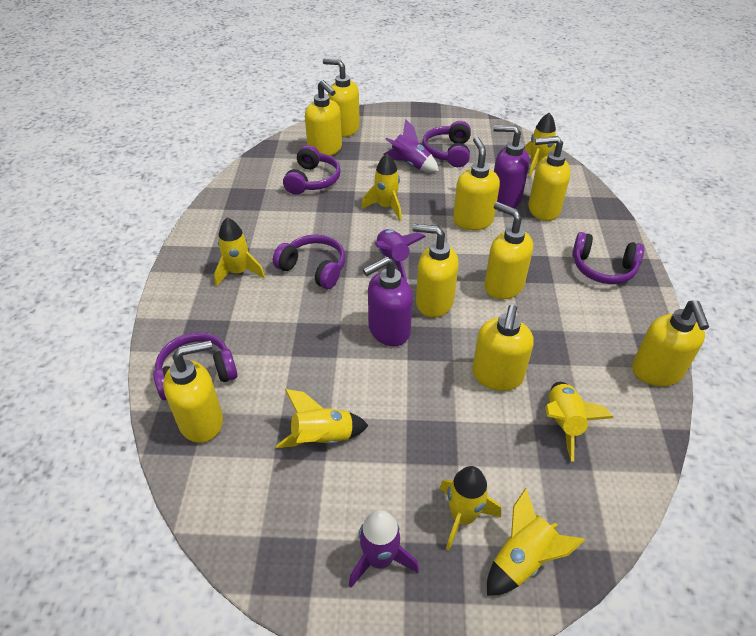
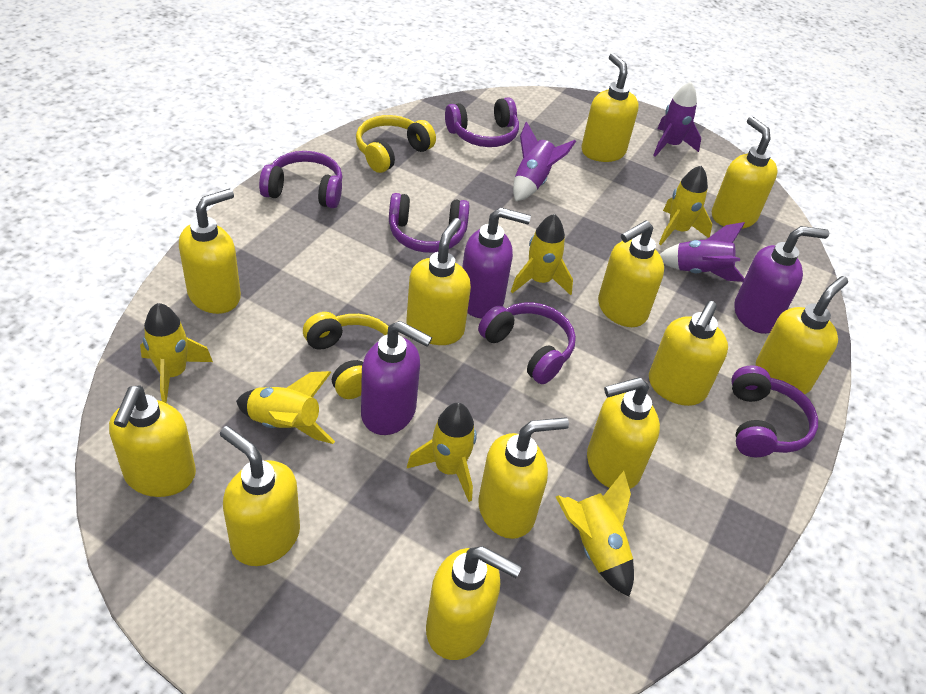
purple soap dispenser: [363,257,413,346] [493,125,529,208] = 2 -> [361,321,432,435] [462,207,531,318] [734,226,829,334] = 3
yellow headphones: none = 0 -> [303,312,388,399] [356,115,436,173] = 2
yellow rocket: [214,218,265,286] [276,389,369,448] [361,154,402,221] [440,466,501,550] [487,488,585,596] [524,113,556,177] [545,382,613,461] = 7 -> [140,303,213,403] [236,371,335,444] [407,403,477,502] [511,214,573,295] [556,471,634,596] [659,166,712,245] = 6
yellow soap dispenser: [163,340,223,443] [305,80,342,156] [323,58,360,137] [412,224,458,317] [453,137,500,230] [472,305,534,391] [484,202,533,299] [528,136,571,221] [632,301,709,386] = 9 -> [109,385,196,497] [179,189,241,314] [220,426,300,566] [406,218,471,345] [426,546,522,660] [478,417,569,539] [582,53,639,162] [587,377,660,489] [598,220,664,327] [649,301,728,406] [712,116,778,229] [756,276,848,394] = 12

